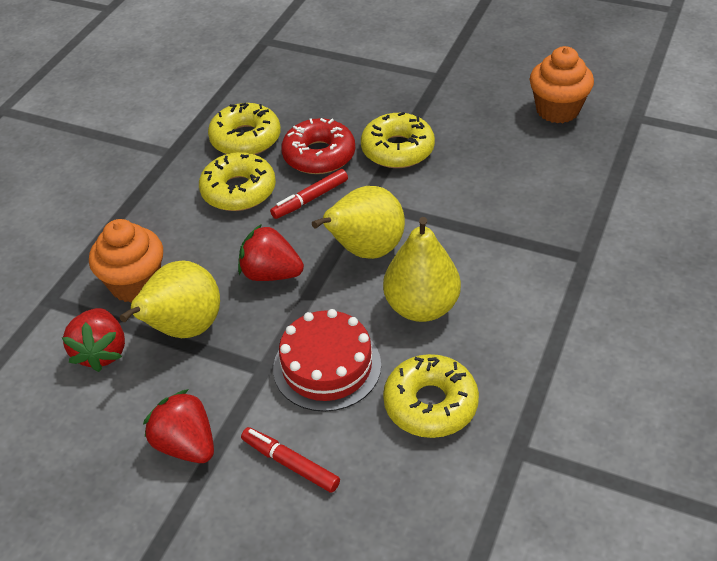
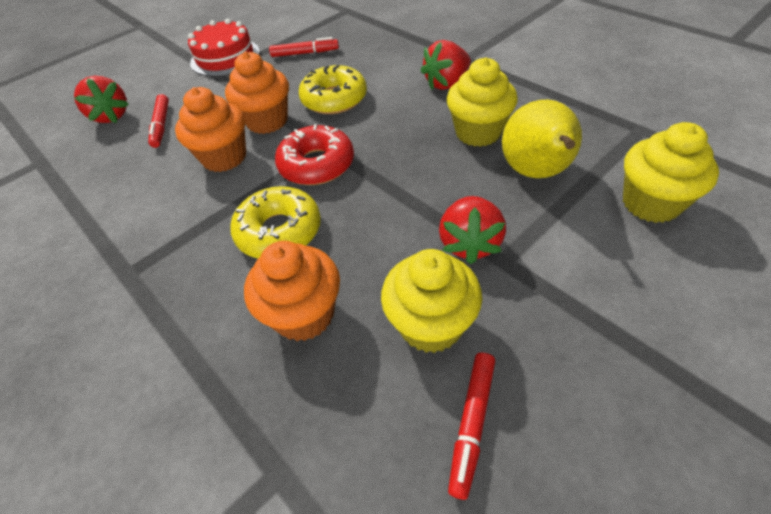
orange cupcake: [89,219,163,303] [530,46,594,123] = 2 -> [175,87,246,172] [225,51,289,134] [244,241,340,341] = 3
red marker: [241,427,340,493] [270,169,348,219] = 2 -> [148,94,169,148] [269,37,339,57] [448,352,495,500] = 3
yellow cupcake: none = 0 -> [381,249,482,353] [447,57,518,147] [623,122,719,223] = 3
yellow donut: [199,152,276,211] [208,103,281,155] [361,112,435,168] [383,354,479,438] = 4 -> [230,186,321,258] [299,65,367,114] = 2
yellow pear: [120,260,220,338] [312,186,405,259] [383,217,461,322] = 3 -> [502,100,582,178] = 1

